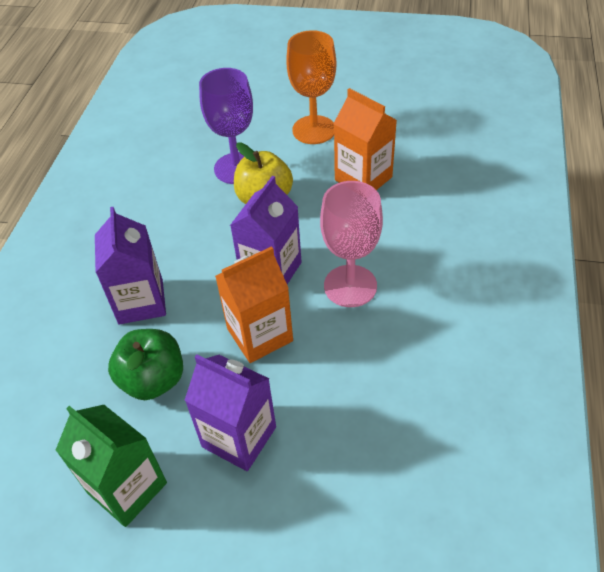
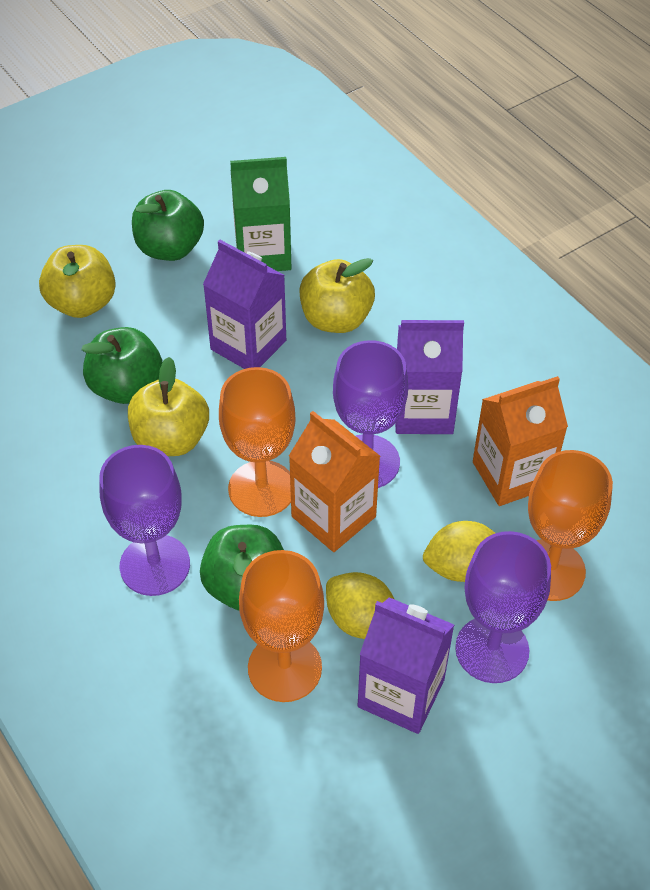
green apple: [108,329,183,400] = 1 -> [81,327,163,404] [132,190,204,261] [200,525,284,610] = 3
orange goblet: [286,30,336,144] = 1 -> [219,367,296,517] [239,550,324,702] [528,450,613,601] = 3
pink goblet: [320,181,383,307] = 1 -> none = 0
purple goblet: [199,68,253,184] = 1 -> [99,445,190,596] [333,340,408,488] [455,531,551,683] = 3
yellow apple: [234,142,293,204] = 1 -> [39,245,116,318] [128,357,209,456] [299,258,375,333] = 3
yellow lemon: none = 0 -> [326,572,395,639] [423,521,495,582] = 2

